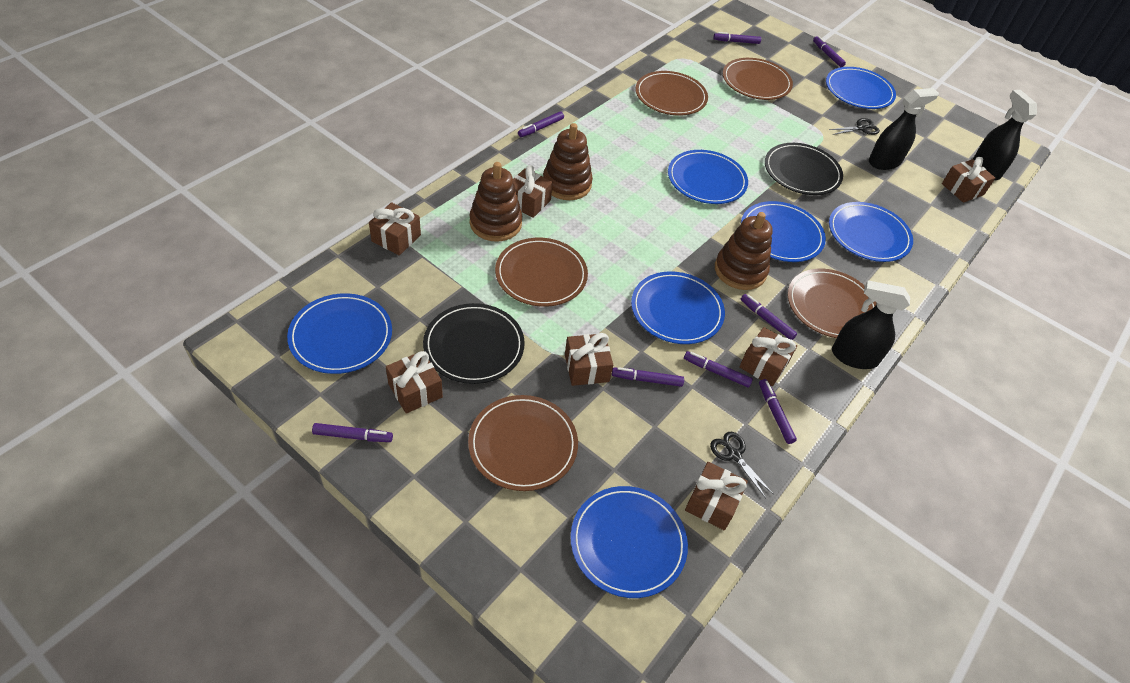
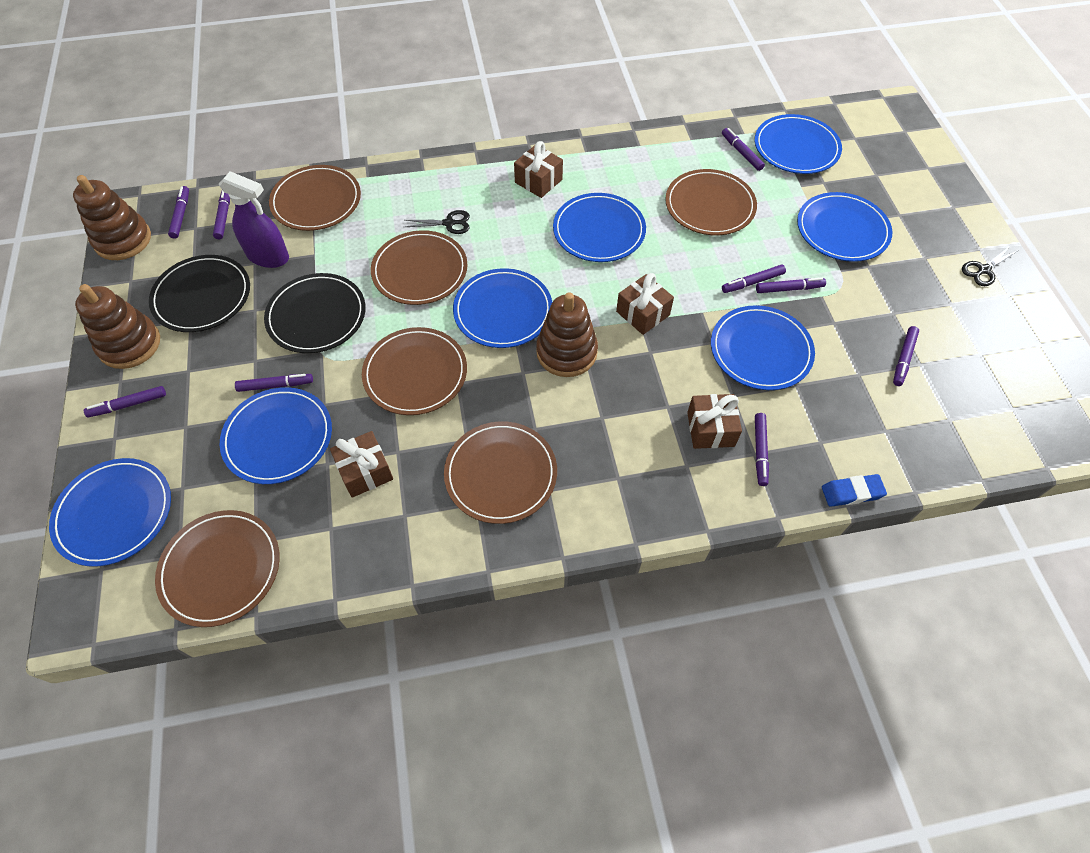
black spray bottle: [832,280,910,369] [869,88,939,170] [973,90,1037,180] = 3 -> none = 0
blue eraser: none = 0 -> [822,474,887,507] = 1
brown gift: [369,202,421,255] [386,351,443,414] [513,165,553,218] [565,333,613,386] [685,462,748,530] [739,327,797,386] [942,157,995,203] = 7 -> [330,431,393,498] [514,141,563,198] [616,273,674,335] [687,394,742,449] = 4
brown plate: [468,395,578,491] [495,238,588,307] [635,71,708,116] [723,58,793,100] [788,269,877,338] = 5 -> [155,510,280,627] [269,165,361,231] [362,327,467,415] [371,230,467,305] [444,421,557,524] [665,169,757,235] = 6
purple marker: [312,423,393,442] [518,111,564,137] [612,367,684,387] [684,351,753,388] [713,32,761,44] [741,294,797,340] [759,379,797,444] [813,36,846,67] = 8 -> [84,386,166,417] [168,186,189,239] [213,190,230,239] [235,374,313,392] [722,128,765,171] [722,264,786,293] [755,413,769,486] [756,278,826,293] [893,326,919,386] = 9
purple spray bottle: none = 0 -> [219,171,289,268] = 1

